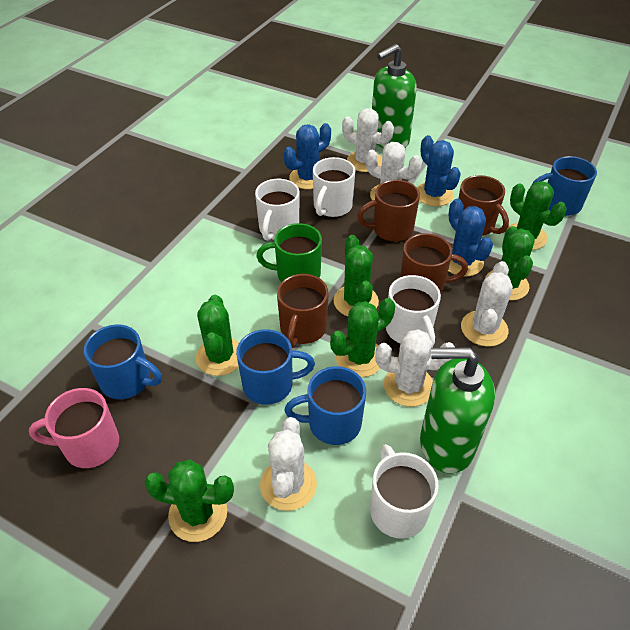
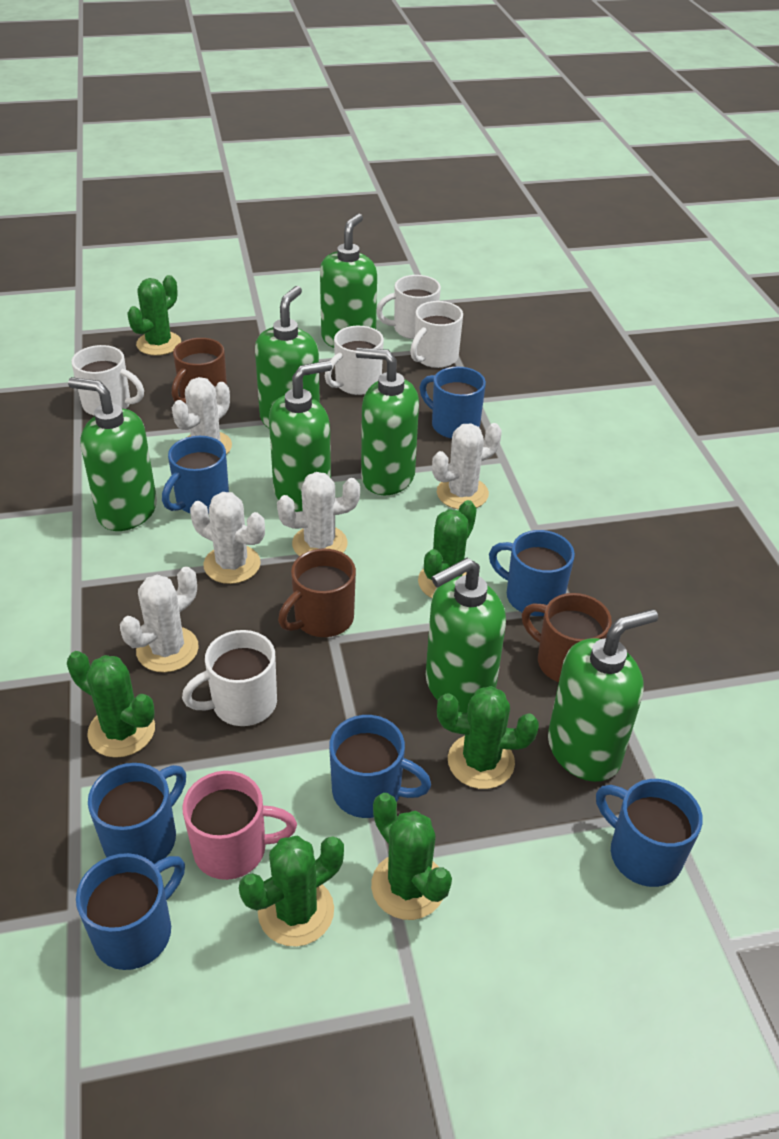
blue cactus: [284,123,331,189] [417,135,461,206] [448,199,493,277] = 3 -> none = 0
blue mug: [84,324,162,399] [236,329,315,405] [284,366,366,445] [532,156,597,216] = 4 -> [76,853,185,970] [88,763,186,864] [162,436,229,514] [329,715,431,818] [420,367,486,439] [489,530,575,616] [596,779,703,887] = 7
brown mug: [277,274,329,348] [357,180,420,241] [400,233,468,294] [458,175,509,236] = 4 -> [172,338,227,404] [278,548,356,637] [522,593,612,682] = 3
green mug: [256,223,322,282] = 1 -> none = 0
green soap dispenser: [372,44,417,148] [420,347,495,473] = 2 -> [68,377,157,531] [255,286,320,428] [269,360,332,512] [320,214,377,348] [356,348,419,495] [426,558,506,713] [548,609,658,782] = 7
white mug: [255,179,299,241] [313,157,355,217] [370,444,439,539] [386,275,441,346] = 4 -> [72,345,144,416] [182,630,277,726] [325,326,384,395] [377,275,441,339] [410,301,463,368] = 5

